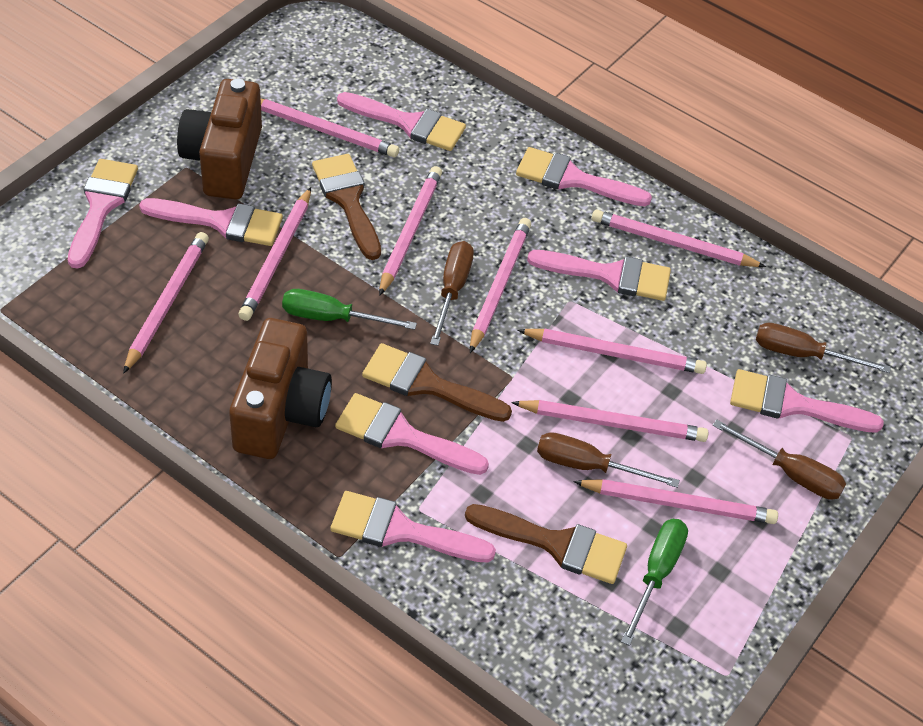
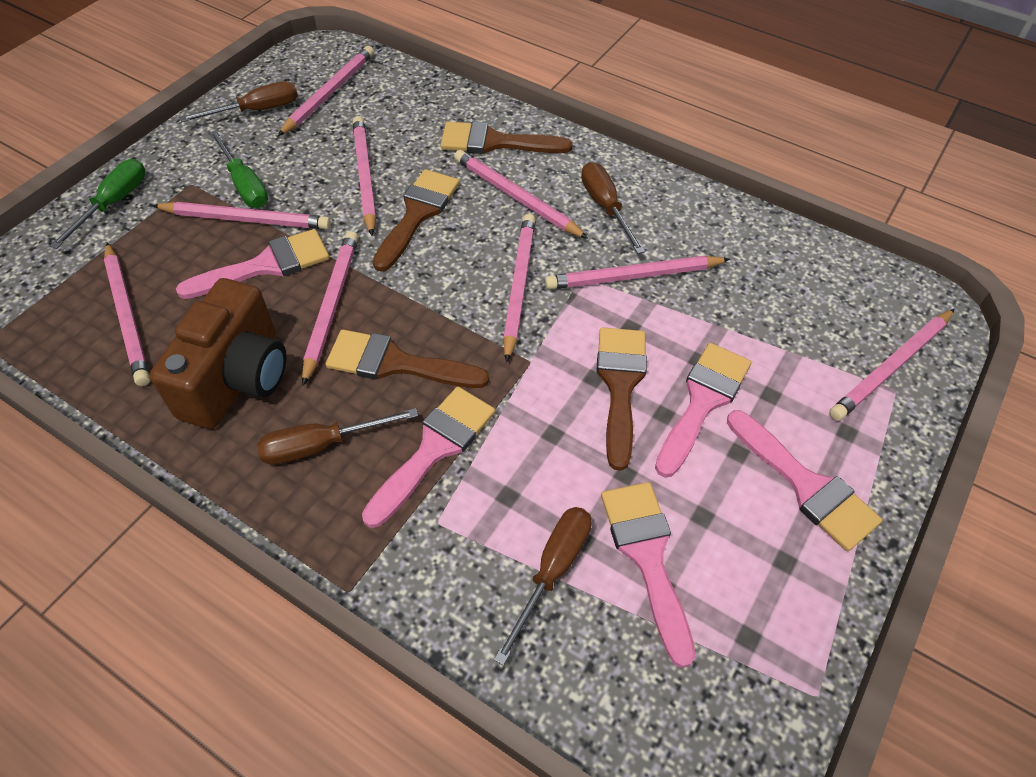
brown brush: [312,154,381,260] [362,343,512,422] [465,504,627,584] = 3 -> [325,329,489,388] [373,169,459,272] [440,121,573,154] [597,327,647,471] = 4
brown camera: [177,79,262,200] [229,318,332,459] = 2 -> [149,278,286,429] = 1
pink brush: [68,159,138,269] [139,198,283,246] [331,491,496,563] [335,393,489,475] [337,92,466,151] [516,147,652,206] [527,250,671,301] [730,369,884,433] = 8 -> [176,229,329,299] [362,387,495,528] [601,482,696,668] [655,343,751,477] [727,410,882,551] = 5

